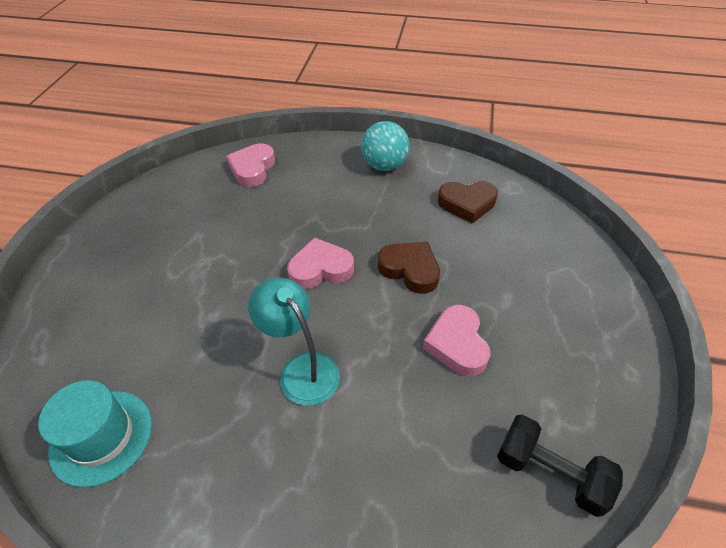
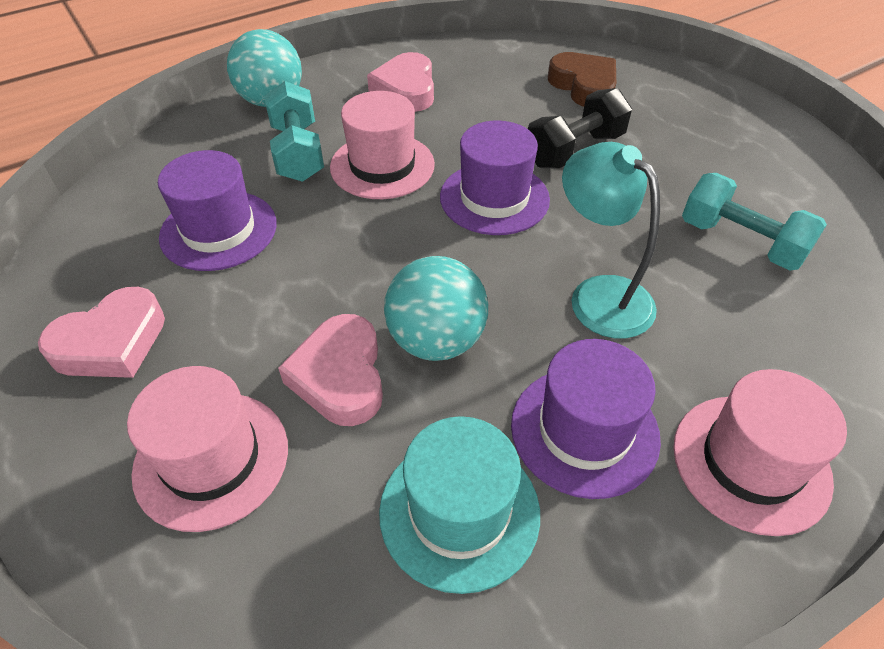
brown heart: [378,242,440,294] [438,181,498,224] = 2 -> [548,52,616,107] = 1
pink hat: none = 0 -> [127,366,288,532] [330,91,435,199] [673,369,847,536] = 3
purple hat: none = 0 -> [158,150,277,271] [440,120,550,235] [511,339,661,499] = 3
turquoise ball: [361,121,410,171] = 1 -> [227,29,302,107] [384,256,488,361] = 2
turquoise dumbbell: none = 0 -> [265,81,324,182] [682,173,827,271] = 2

